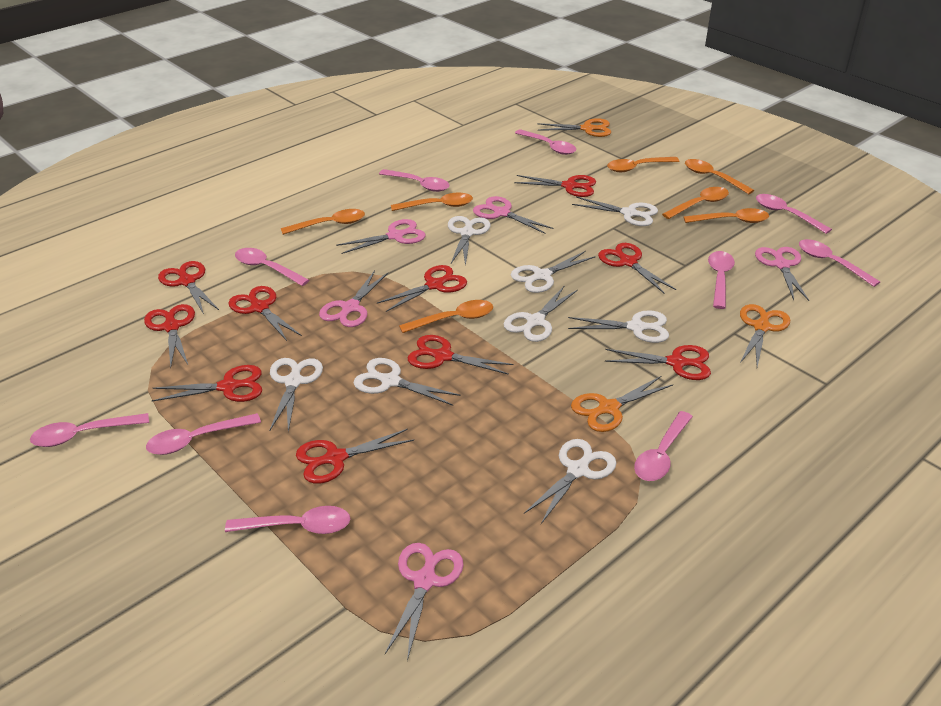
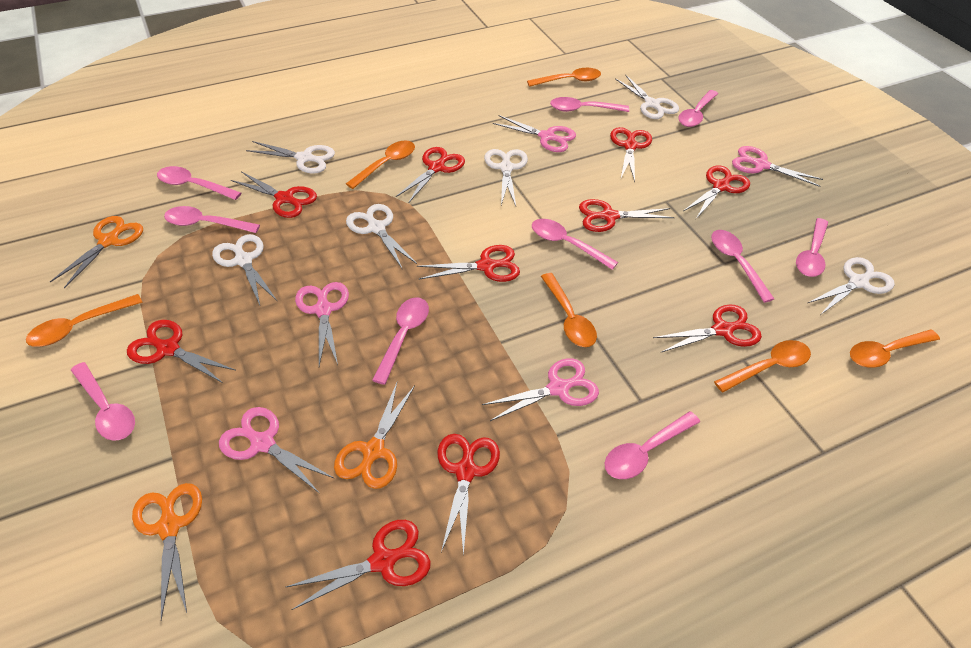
orange spoon: [281,209,365,235] [391,193,473,211] [399,300,493,333] [607,157,680,172] [662,187,729,219] [684,208,769,223] [685,159,754,194] = 7 -> [26,294,143,347] [346,140,415,189] [527,68,601,87] [541,273,597,347] [714,340,811,392] [850,330,940,368] = 6
white scissors: [269,358,323,432] [353,358,461,406] [448,216,491,267] [504,286,578,342] [511,251,596,293] [524,439,616,524] [568,310,669,343] [572,197,658,226] = 8 -> [212,234,277,305] [246,141,335,174] [346,204,417,270] [484,149,528,206] [615,74,679,119] [808,257,894,314] = 6

